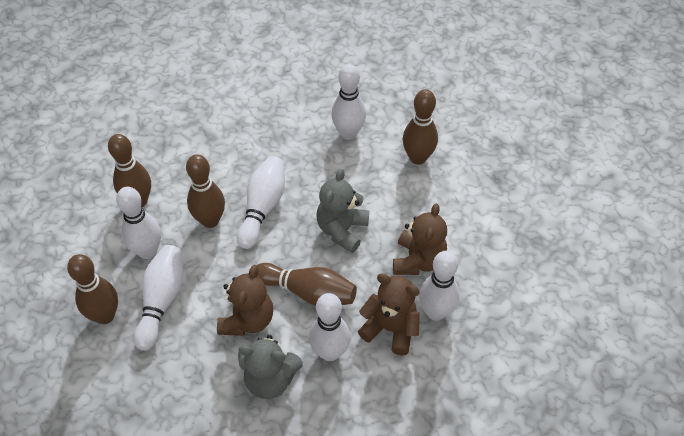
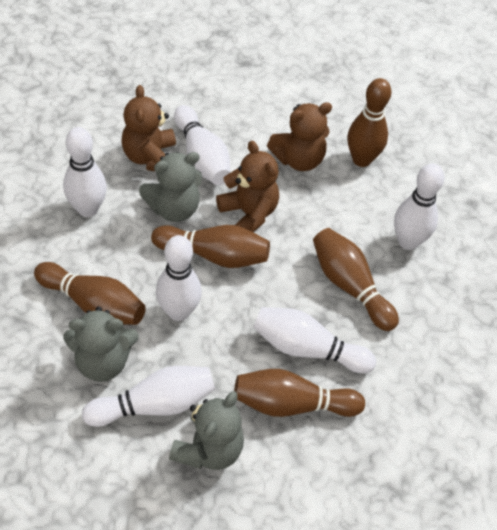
grey teddy bear: [238,335,303,399] [316,169,369,253] = 2 -> [63,306,139,382] [139,152,202,222] [169,391,244,470] = 3

